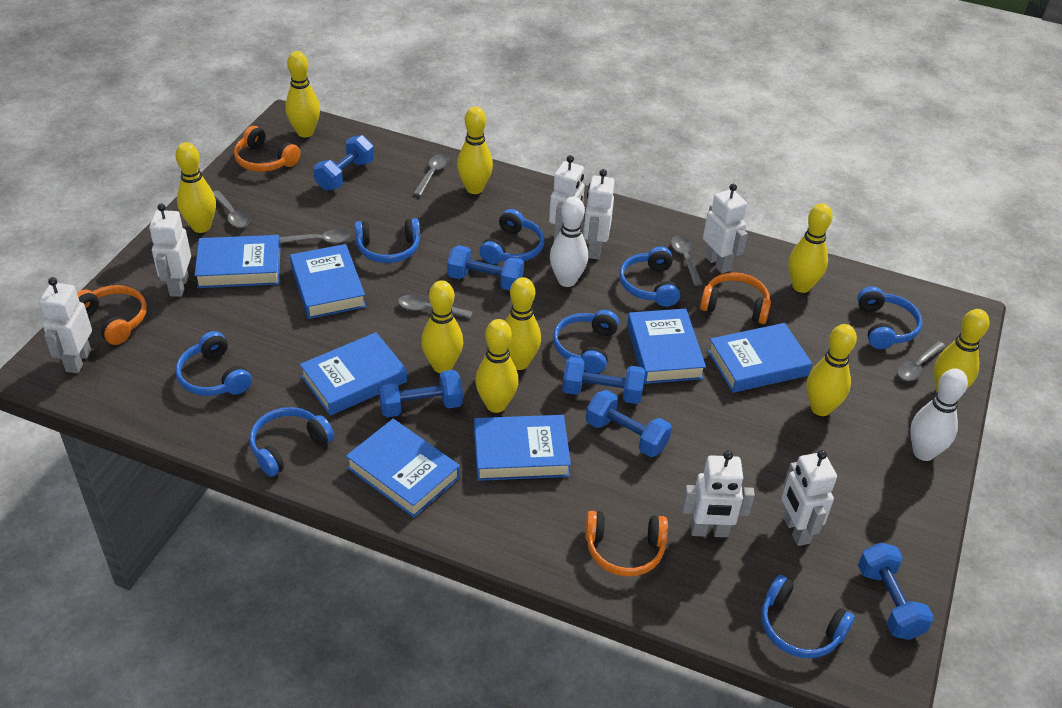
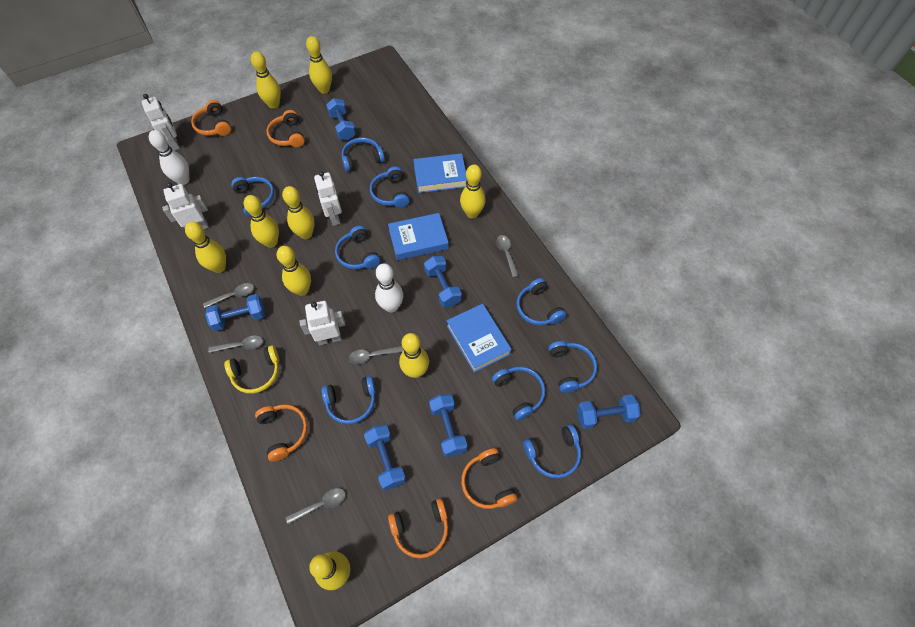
blue book: [194,235,281,288] [290,244,366,319] [300,332,407,416] [346,419,460,517] [474,415,571,481] [627,309,706,384] [708,323,812,393] = 7 -> [388,213,449,260] [413,153,467,193] [446,304,512,372] = 3
blue headphones: [176,331,252,396] [249,407,334,477] [355,218,420,263] [479,209,544,264] [553,310,619,374] [619,246,680,307] [761,575,855,658] [857,286,923,349] = 8 -> [231,177,274,217] [322,376,376,424] [335,226,380,269] [342,138,385,172] [370,166,410,208] [492,367,545,421] [516,278,566,325] [523,425,581,478] [548,341,597,393] = 9
grey spoon: [213,190,250,228] [279,229,350,243] [398,295,473,318] [413,154,449,196] [671,235,703,286] [897,341,946,381] = 6 -> [203,283,254,308] [209,335,263,353] [286,488,346,524] [349,346,403,364] [496,235,519,277] = 5
orange headphones: [77,285,147,345] [234,126,300,172] [585,511,668,576] [700,272,771,324] = 4 -> [191,100,231,136] [255,404,308,462] [266,110,305,148] [388,499,448,558] [461,448,517,509] = 5
white robot: [39,277,92,373] [149,203,191,297] [549,155,585,241] [583,169,615,259] [682,451,755,537] [703,184,748,274] [782,450,837,546] = 7 -> [142,94,180,150] [162,182,209,229] [299,301,346,345] [314,171,342,226] = 4
yellow headphones: none = 0 -> [224,345,279,394] = 1

